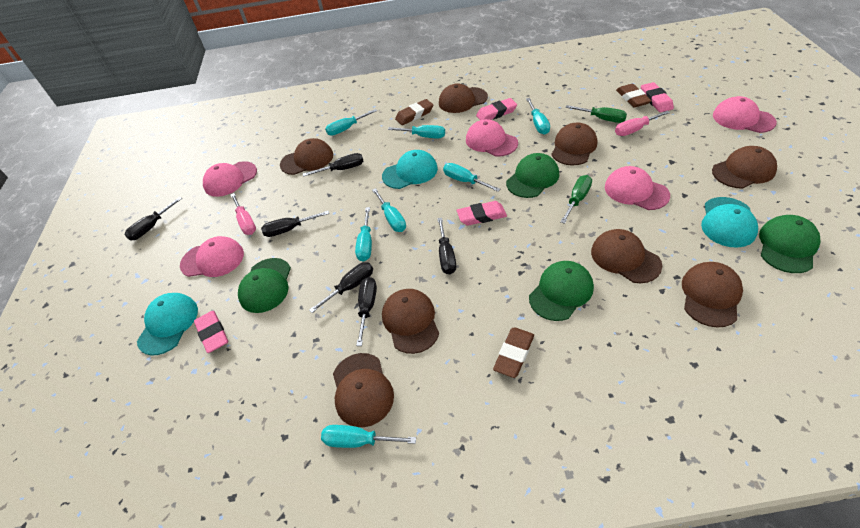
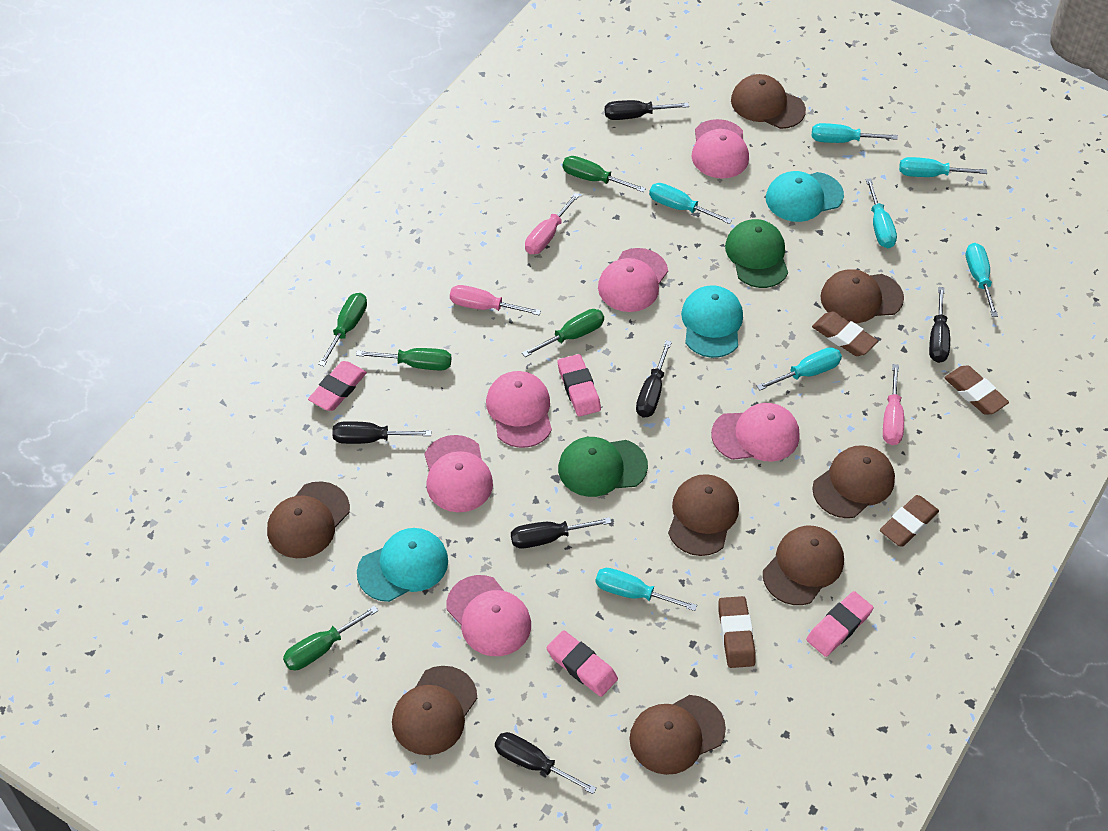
brown eraser: [395,99,433,125] [493,327,534,378] [616,84,652,107] = 3 -> [718,596,756,668] [812,312,878,356] [880,495,939,547] [944,366,1009,415] = 4
green cap: [238,258,291,313] [506,153,559,198] [529,261,594,321] [759,215,820,273] = 4 -> [558,437,648,497] [725,219,788,288] = 2
green screwdriver: [560,175,592,224] [565,105,627,123] = 2 -> [283,606,378,670] [318,293,367,366] [356,348,451,370] [522,309,604,357] [562,156,646,192] = 5
pink cap: [180,236,244,277] [203,161,257,197] [466,119,518,156] [605,166,670,210] [713,96,777,133] = 5 -> [425,435,493,512] [446,575,531,656] [486,371,552,448] [598,248,668,312] [691,119,749,179] [711,403,800,462] = 6
pink screwdriver: [231,193,256,235] [615,111,670,136] = 2 -> [450,285,541,315] [525,193,580,254] [883,364,904,445] = 3

